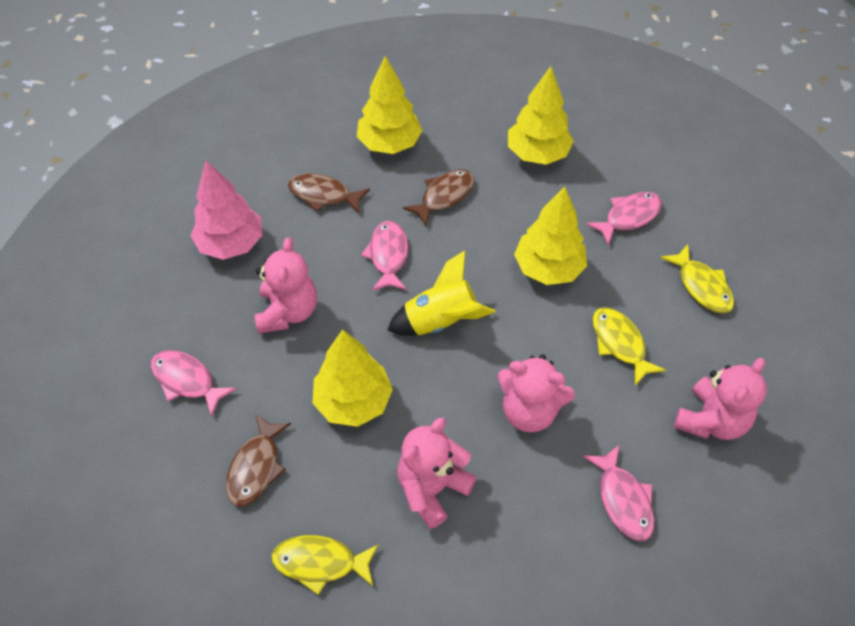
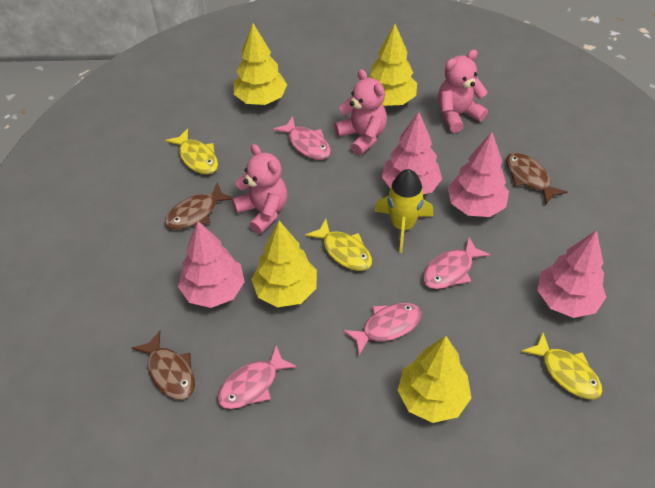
pink teddy bear: [255,237,317,334] [397,418,476,529] [497,354,575,433] [674,358,767,440] = 4 -> [232,144,288,234] [334,69,387,155] [438,50,488,133] = 3
pink tree: [191,161,263,260] = 1 -> [178,221,245,308] [382,112,442,195] [448,132,509,217] [538,230,606,318] = 4

